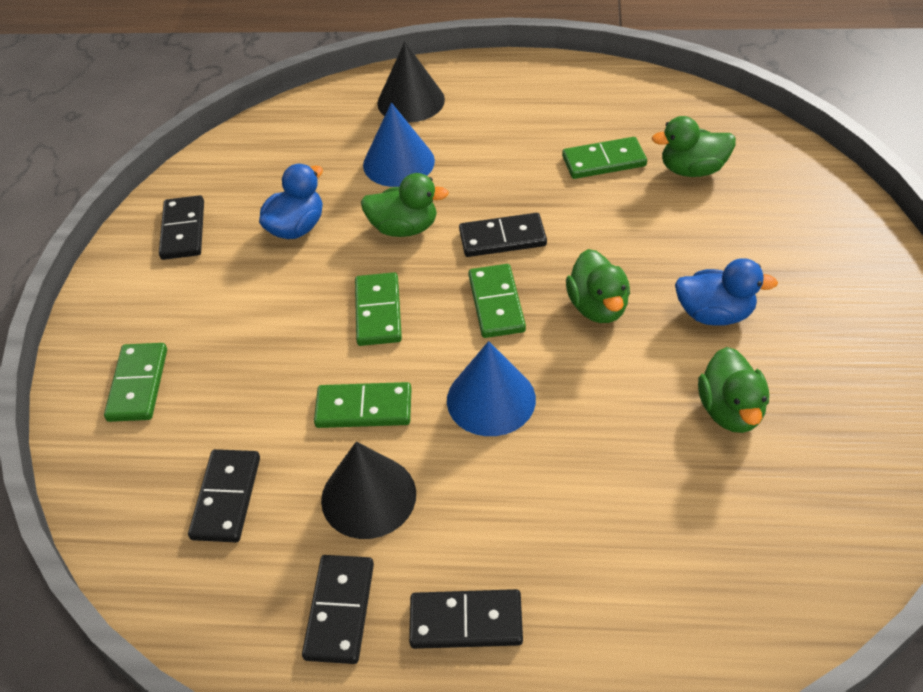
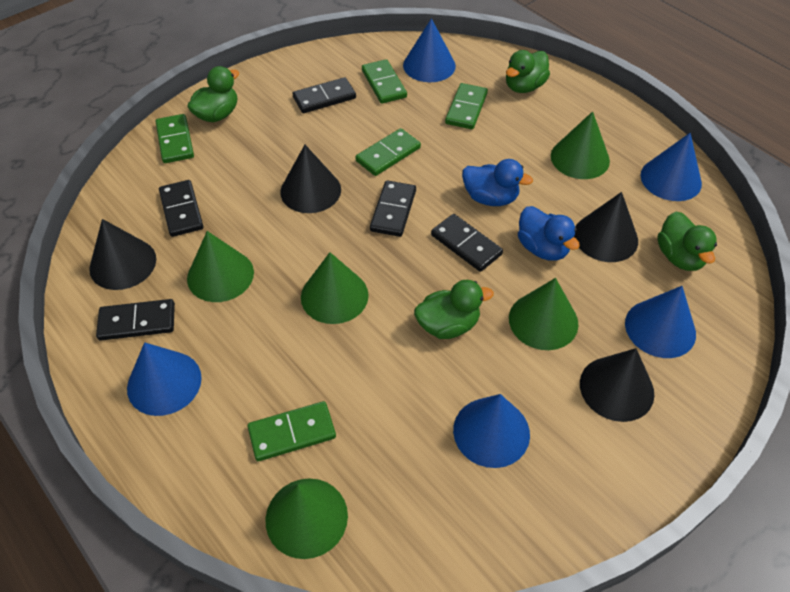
black cone: [321,441,416,539] [377,42,445,123] = 2 -> [89,219,156,290] [280,145,341,213] [574,192,638,262] [580,348,654,422] = 4
blue cone: [363,103,435,187] [447,341,536,436] = 2 -> [127,342,202,416] [403,18,456,82] [453,394,530,468] [625,286,696,358] [640,133,702,201] = 5
green cone: none = 0 -> [187,231,254,302] [266,478,348,559] [301,252,369,324] [509,278,578,350] [551,111,610,179] = 5

